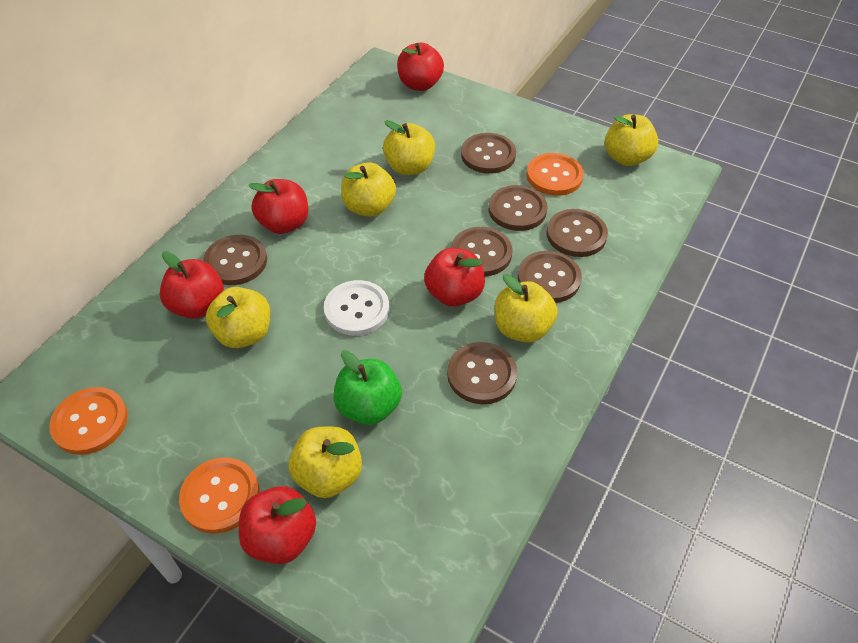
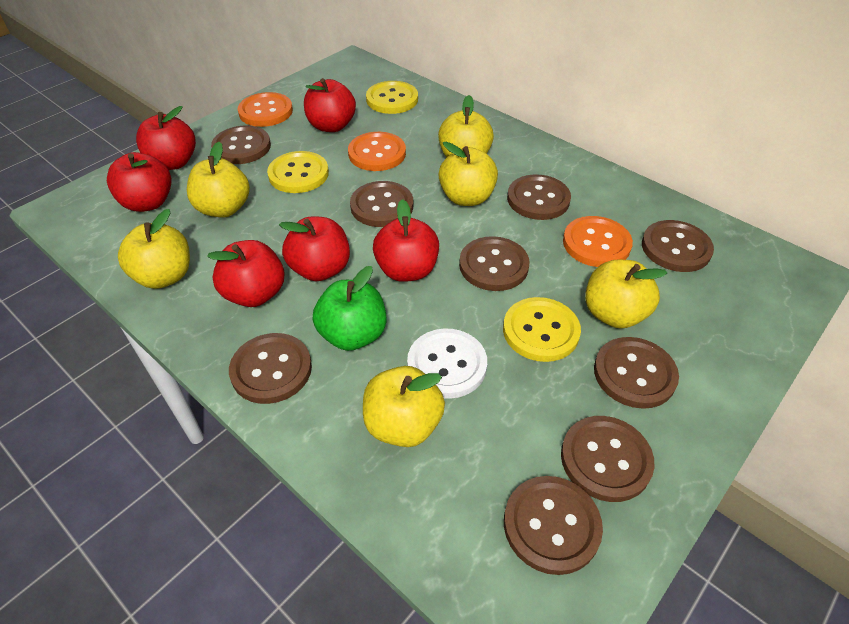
brown button: [203,235,267,285] [447,342,517,404] [451,227,512,276] [461,133,516,174] [488,185,548,231] [518,251,582,303] [546,209,608,257] = 7 -> [211,126,271,164] [229,333,312,404] [350,181,413,227] [459,236,530,291] [504,476,603,575] [507,174,571,220] [561,416,655,502] [594,337,679,409] [642,220,714,272] = 9
red apple: [160,251,224,319] [239,486,316,564] [248,179,308,234] [397,43,444,91] [424,248,485,307] = 5 -> [107,152,172,212] [136,106,196,170] [207,240,284,307] [279,216,350,281] [304,78,356,132] [373,199,439,282] = 6
yellow button: none = 0 -> [267,151,329,193] [366,81,418,114] [503,297,581,362] = 3

